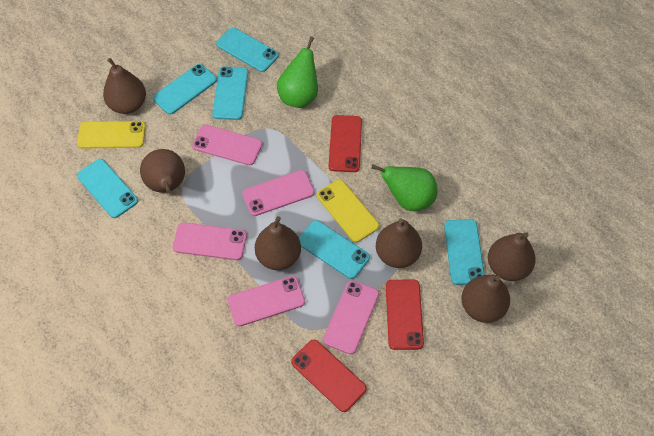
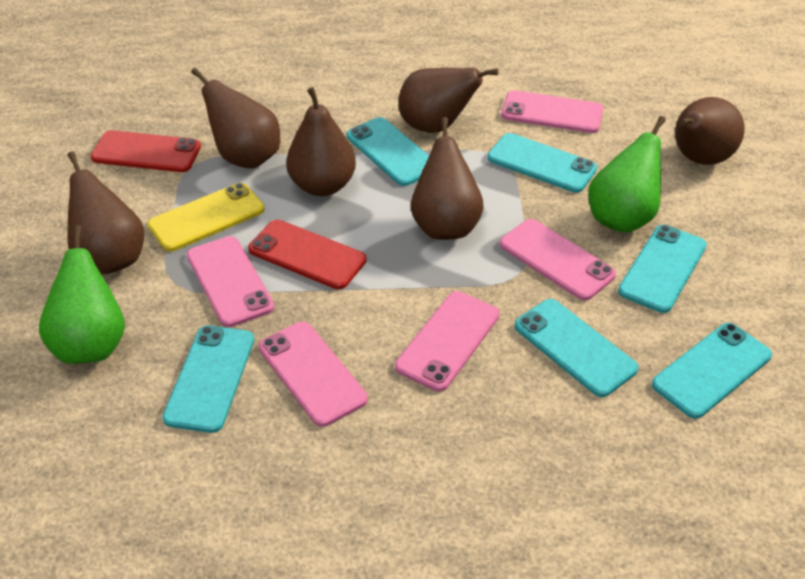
red phone: [291,339,367,412] [329,115,362,172] [386,280,424,350] = 3 -> [91,130,201,172] [248,220,366,289] = 2
yellow phone: [77,121,146,149] [317,179,379,242] = 2 -> [148,183,265,252] = 1

